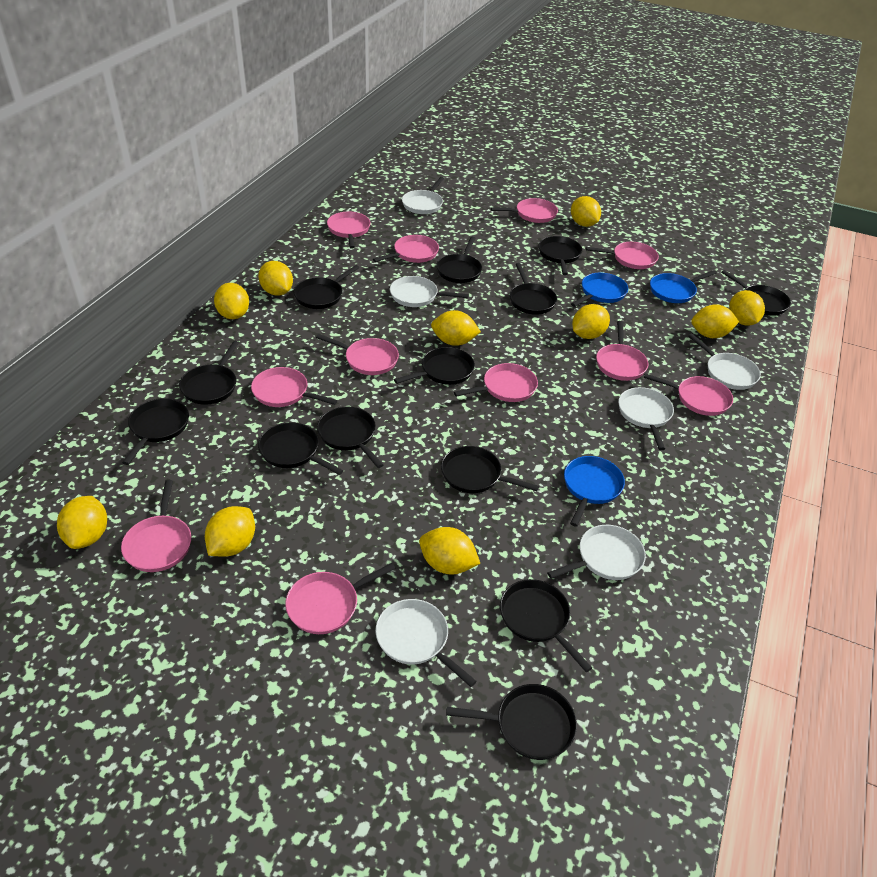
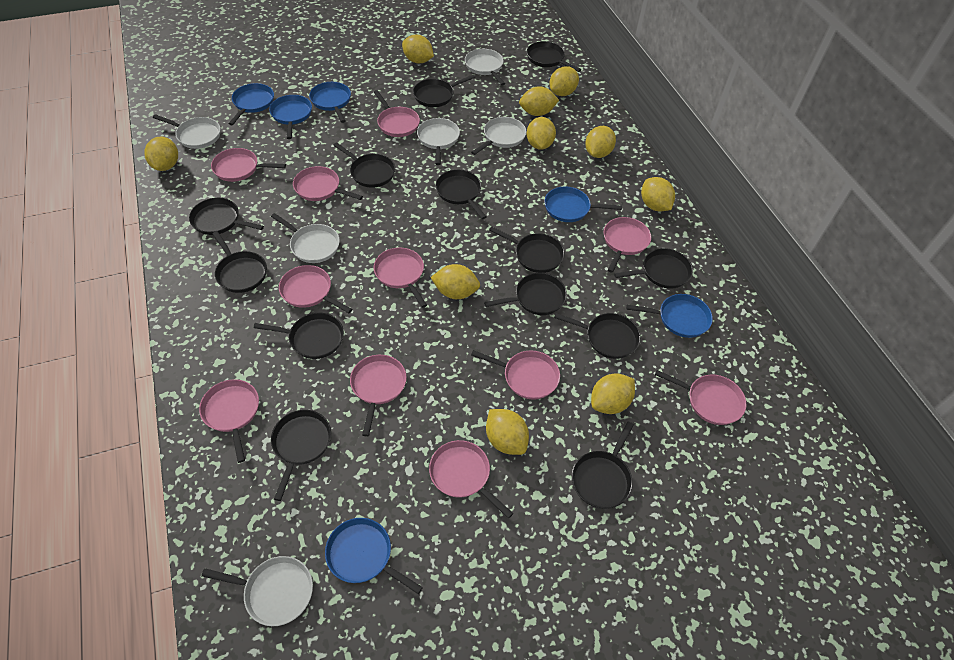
blue pan: [564,456,625,527] [571,273,628,307] [650,270,717,303] = 3 -> [228,83,274,125] [269,95,312,139] [309,82,351,123] [325,518,423,594] [544,186,622,222] [626,294,713,338] = 6

